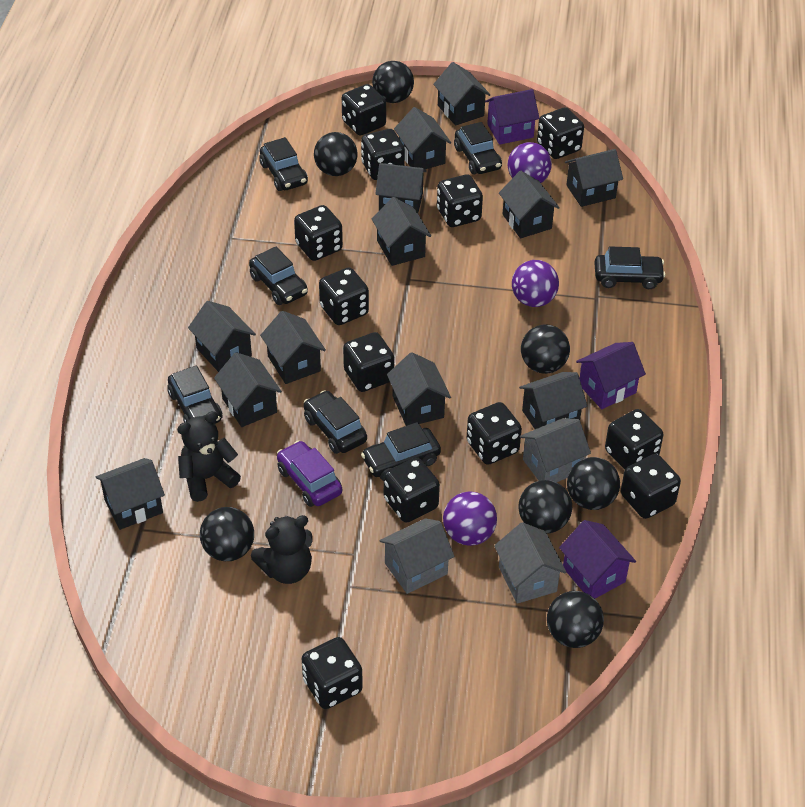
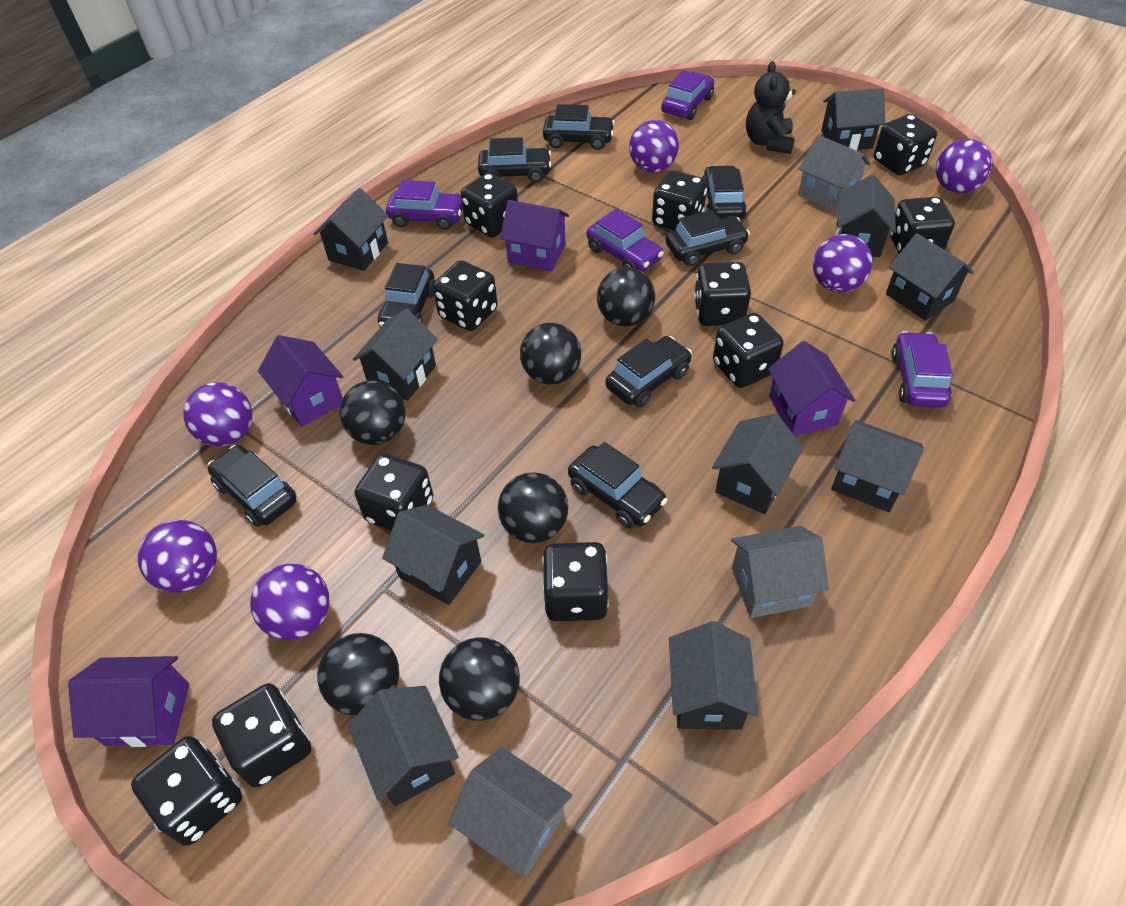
black ball: [200,507,254,561] [314,132,357,176] [372,61,414,103] [518,480,572,534] [521,324,570,374] [547,591,604,648] [567,457,620,510] = 7 -> [317,633,399,716] [340,380,406,445] [439,637,520,721] [498,472,568,543] [520,323,581,385] [597,267,655,327] = 6
black car: [167,366,222,424] [249,247,308,305] [259,137,308,191] [304,390,367,454] [361,422,441,481] [454,122,502,175] [594,246,666,289] = 7 -> [208,445,297,527] [378,263,435,327] [478,137,552,183] [543,104,615,150] [568,442,667,529] [606,336,692,408] [666,210,750,266] [702,165,747,219] = 8
black dice: [294,205,343,261] [302,637,363,709] [319,267,369,325] [342,84,386,135] [343,332,394,392] [361,129,405,180] [384,457,440,523] [437,174,483,227] [467,402,522,465] [537,107,584,159] [605,409,664,469] [621,454,681,519] = 12 -> [131,736,242,846] [212,683,311,787] [354,453,433,531] [433,260,498,331] [461,173,518,238] [542,542,609,621] [652,170,707,231] [694,262,751,326] [713,313,784,388] [874,114,937,175] [889,197,955,254] = 11
black house: [96,458,165,530] [188,301,256,372] [214,352,282,427] [260,311,326,384] [372,197,431,266] [375,163,427,213] [387,352,451,426] [394,107,451,169] [433,62,490,126] [499,171,560,238] [519,372,588,429] [565,149,623,207] = 12 -> [314,188,388,271] [348,686,459,807] [353,309,438,401] [382,505,484,605] [669,621,759,730] [712,413,803,514] [821,88,885,150] [831,420,924,512] [835,174,896,257] [886,233,974,321] = 10
black teddy bear: [177,411,241,502] [251,515,312,584] = 2 -> [746,61,796,154] = 1
purple ball: [443,491,497,546] [508,142,552,183] [512,260,559,307] = 3 -> [138,520,217,593] [183,382,252,446] [250,564,329,640] [629,120,679,172] [813,234,873,292] [936,139,993,193] = 6
purple car: [277,441,342,507] = 1 -> [386,180,463,230] [587,209,664,272] [661,70,714,120] [891,331,953,408] = 4
purple house: [485,89,539,145] [559,520,636,599] [576,342,646,409] = 3 -> [68,656,190,747] [258,335,343,427] [500,200,569,272] [768,341,856,436] = 4

